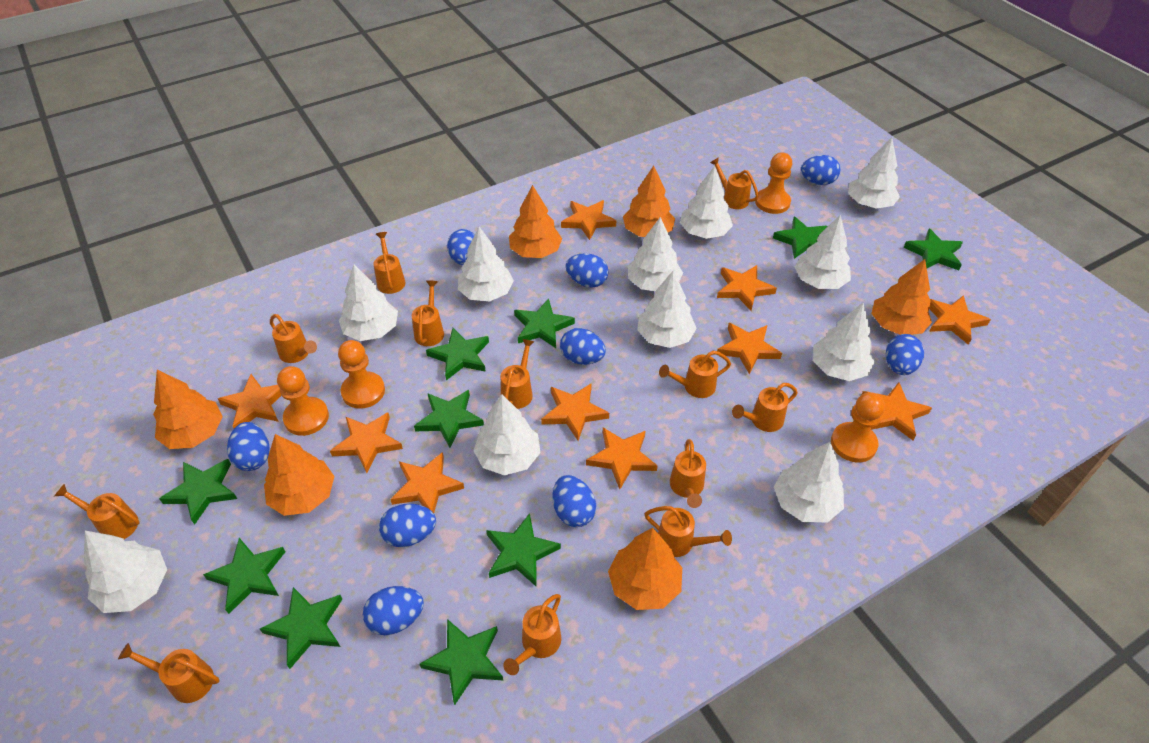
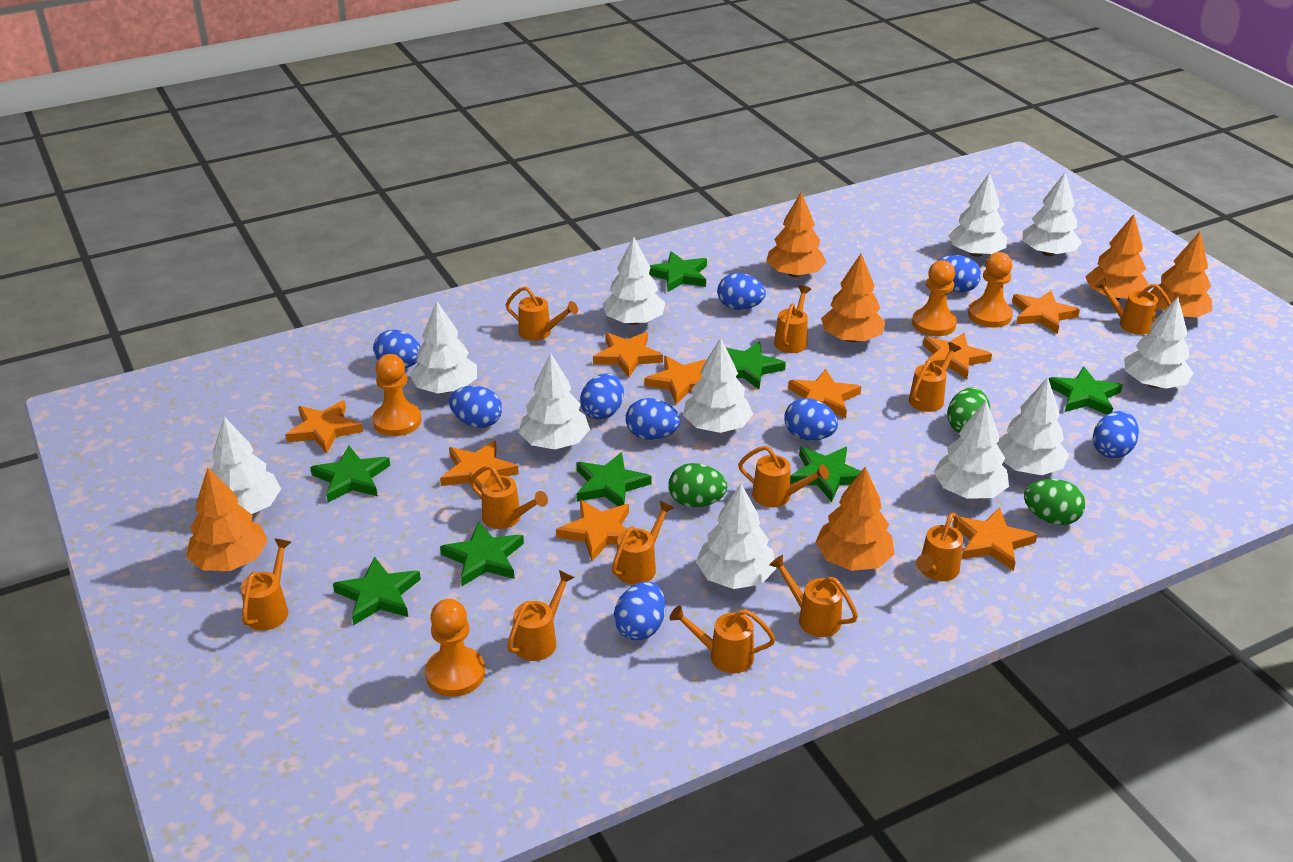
green egg: none = 0 -> [668,463,727,507] [947,388,990,433] [1024,479,1085,525] = 3
green star: [159,459,237,525] [203,538,285,614] [260,587,342,669] [414,390,484,448] [420,619,503,705] [426,328,489,381] [486,513,561,586] [514,299,575,348] [773,217,827,259] [904,228,963,270] = 10 -> [310,446,390,502] [333,556,421,625] [440,521,524,586] [576,452,651,506] [649,251,707,292] [726,341,786,389] [790,447,861,502] [1049,366,1123,415] = 8
orange star: [218,374,282,428] [330,412,403,473] [390,452,464,513] [541,383,609,441] [561,200,616,240] [586,428,658,489] [717,265,777,311] [717,323,782,374] [862,382,932,441] [929,295,991,345] = 10 -> [285,400,363,454] [440,441,519,493] [556,500,629,561] [593,332,663,378] [644,356,706,405] [788,369,861,418] [923,333,992,380] [953,507,1037,571] [1012,290,1080,334] = 9

